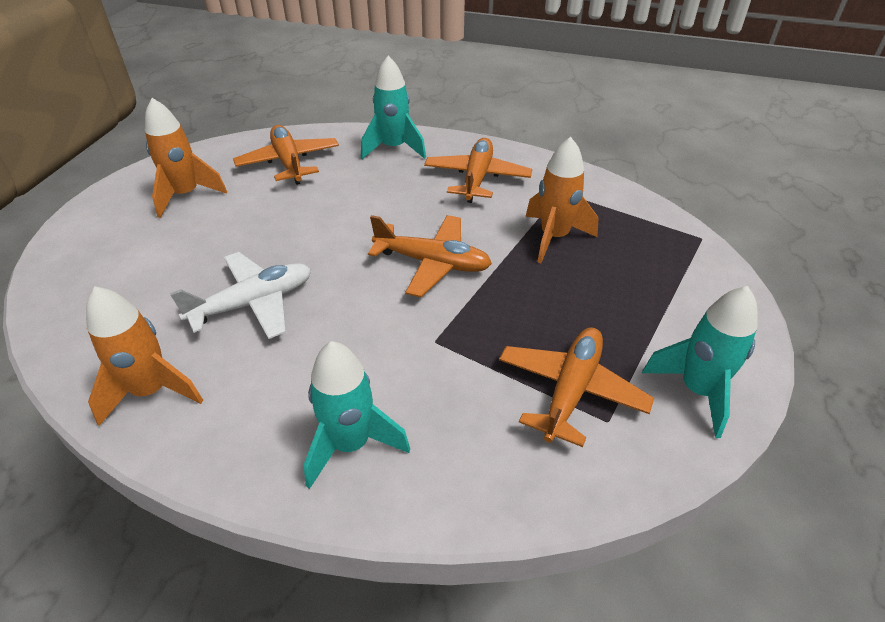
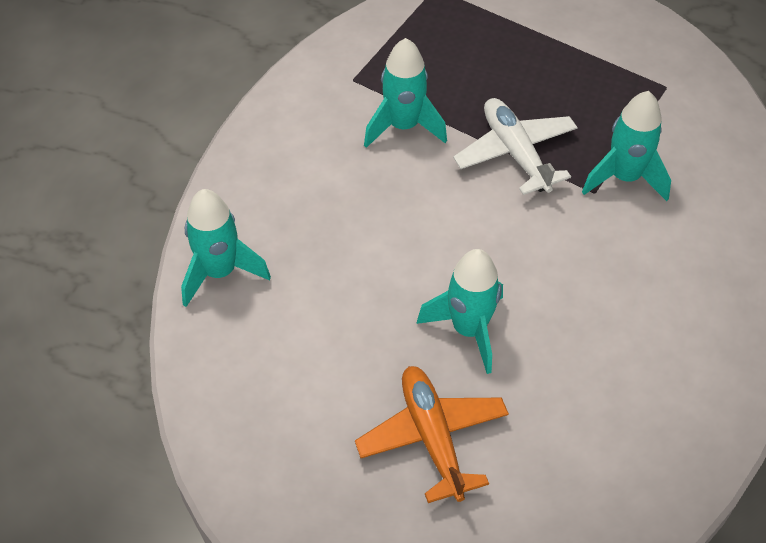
orange plane: [233,125,339,185] [368,215,492,297] [424,138,532,203] [499,327,654,447] = 4 -> [355,366,509,503] = 1
orange rocket: [86,286,203,426] [145,98,227,218] [525,137,599,263] = 3 -> none = 0
turquoise rocket: [304,341,410,489] [361,56,426,159] [642,286,758,438] = 3 -> [181,189,271,307] [364,38,447,148] [416,249,503,374] [582,91,671,201] = 4

